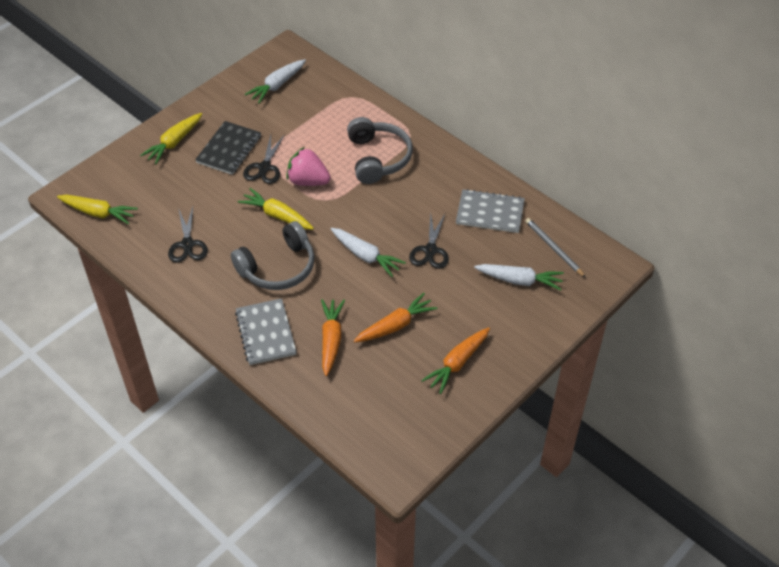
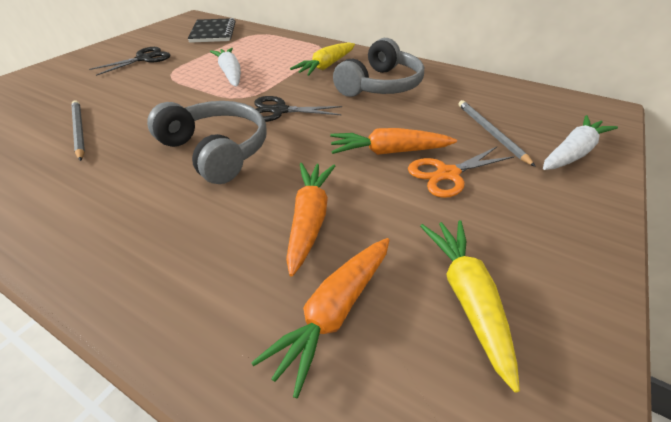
black scissors: [168,207,208,263] [243,134,285,184] [409,213,449,269] = 3 -> [89,47,170,76] [254,96,342,122] = 2
grey notebook: [235,298,297,365] [456,189,525,233] = 2 -> none = 0
grey pencil: [525,218,586,278] = 1 -> [72,101,85,161] [459,100,536,167] = 2
orange scissors: none = 0 -> [408,147,515,198] = 1
pink strawberry: [286,147,330,186] = 1 -> none = 0
white carrot: [245,59,306,104] [331,228,406,277] [474,264,564,291] = 3 -> [210,48,241,86] [543,115,618,170] = 2
yellow carrot: [57,195,138,224] [140,113,202,164] [238,188,314,230] = 3 -> [290,42,355,76] [420,220,520,393] = 2

